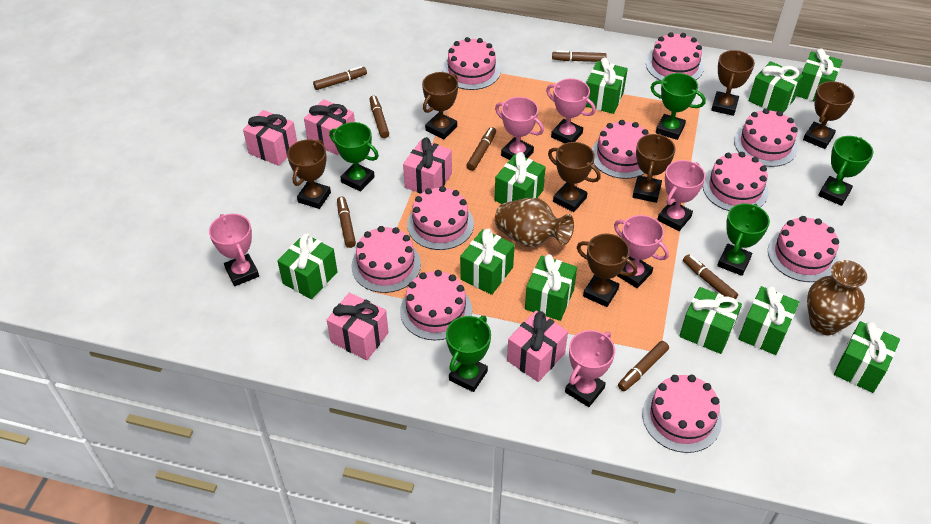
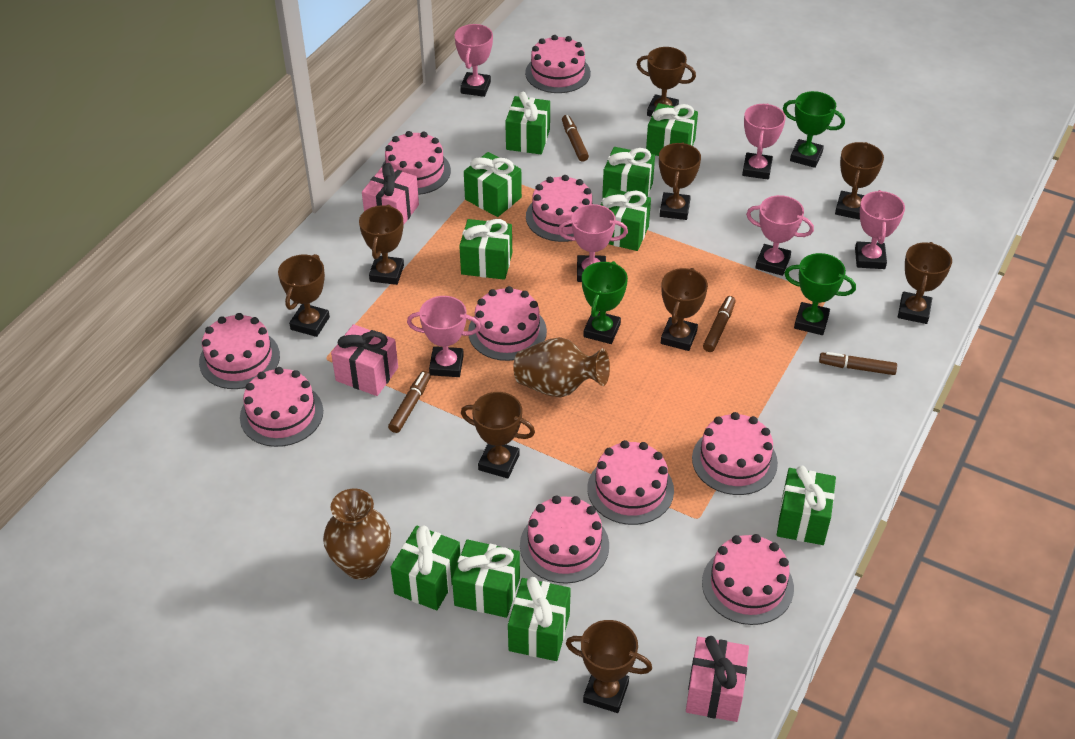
brown marker: [313,66,367,90] [337,197,356,248] [369,95,389,138] [466,127,496,171] [552,50,607,62] [618,341,669,391] [683,254,738,300] = 7 -> [388,371,431,433] [562,115,589,162] [703,296,736,352] [819,352,897,375] = 4
brown trophy: [287,139,331,209] [422,72,458,139] [548,142,601,212] [577,234,637,307] [633,133,675,203] [711,50,755,116] [803,81,854,149] = 7 -> [278,254,330,337] [359,205,404,285] [461,392,535,479] [566,620,652,713] [636,47,696,117] [659,142,701,220] [661,268,708,351] [835,142,884,220] [898,242,952,324] = 9
green trophy: [329,122,379,191] [446,316,491,392] [650,73,706,140] [717,203,770,276] [818,136,873,206] = 5 -> [582,261,628,344] [783,91,845,168] [784,253,856,335] = 3
pink gift: [243,110,297,166] [304,99,355,155] [327,293,389,360] [403,137,452,194] [507,311,568,382] = 5 -> [331,324,398,396] [362,163,419,225] [686,636,749,722] = 3

